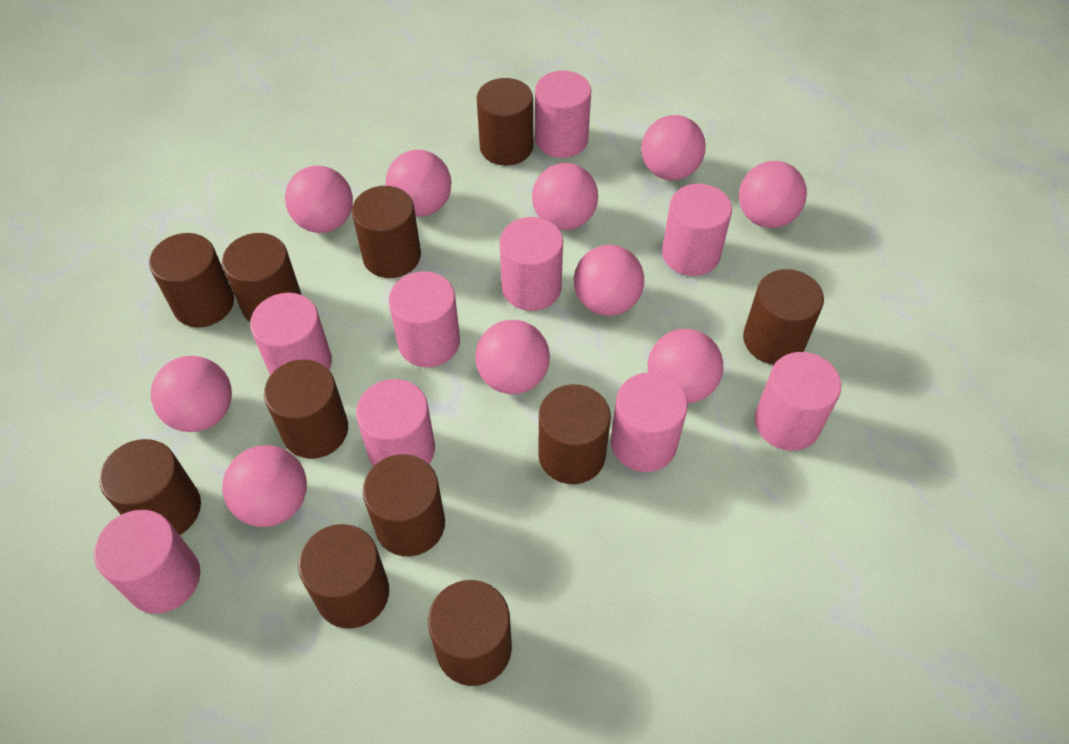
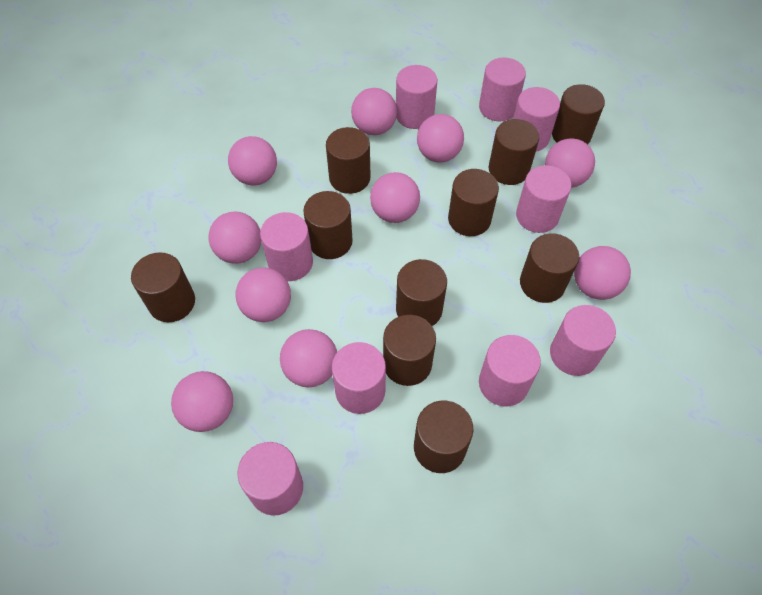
brown cylinder: [99,439,201,535] [149,233,234,327] [222,233,302,322] [264,359,348,459] [298,524,389,629] [352,186,421,278] [363,454,445,556] [428,580,512,686] [477,78,533,166] [538,384,611,484] [743,269,824,365] = 11 -> [131,252,195,322] [303,191,353,259] [326,127,370,194] [383,315,436,386] [396,259,447,326] [414,401,473,473] [448,169,499,236] [488,119,539,185] [520,233,579,303] [552,84,605,144] = 10

